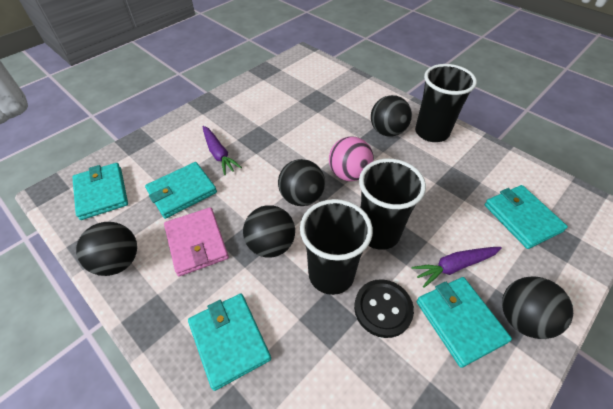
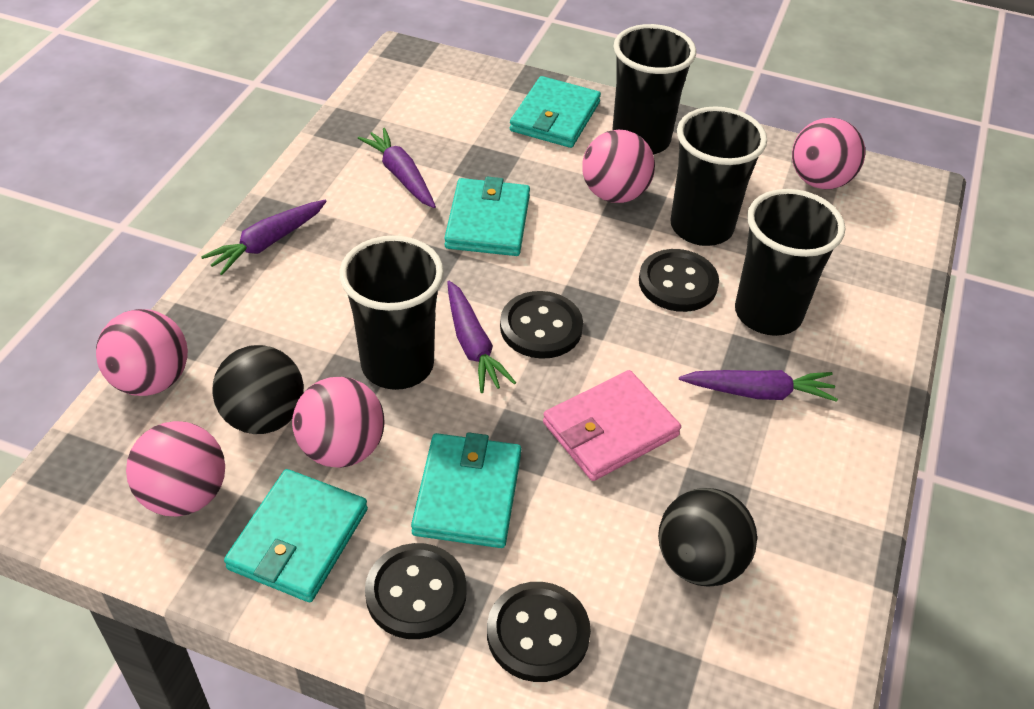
black ball: [76,222,137,276] [243,205,295,258] [278,159,325,206] [371,95,412,137] [502,276,573,339] = 5 -> [212,345,304,434] [658,488,757,587] = 2
black button: [354,279,414,338] = 1 -> [365,543,467,639] [487,582,591,682] [500,291,583,359] [639,249,719,312] = 4
black cup: [300,199,373,295] [359,159,426,250] [415,64,477,142] = 3 -> [339,235,444,390] [612,24,696,155] [671,106,767,246] [735,189,845,336] = 4
pink ball: [329,137,374,181] = 1 -> [96,309,188,396] [126,421,225,517] [292,377,384,468] [582,130,655,203] [792,117,865,189] = 5
purple carrot: [202,126,242,175] [411,247,502,288] = 2 -> [201,200,326,275] [358,128,436,208] [447,281,516,393] [679,370,838,402] = 4
turquoise wallet: [72,163,128,220] [145,162,217,219] [188,294,271,391] [417,277,512,368] [484,185,568,249] = 5 -> [224,469,368,602] [411,432,521,548] [444,177,530,256] [510,76,601,148] = 4

